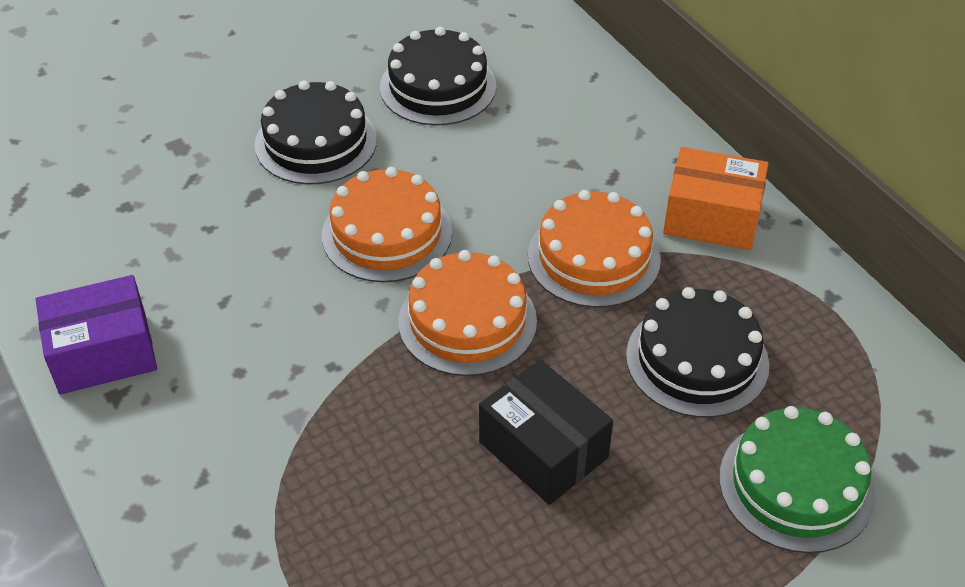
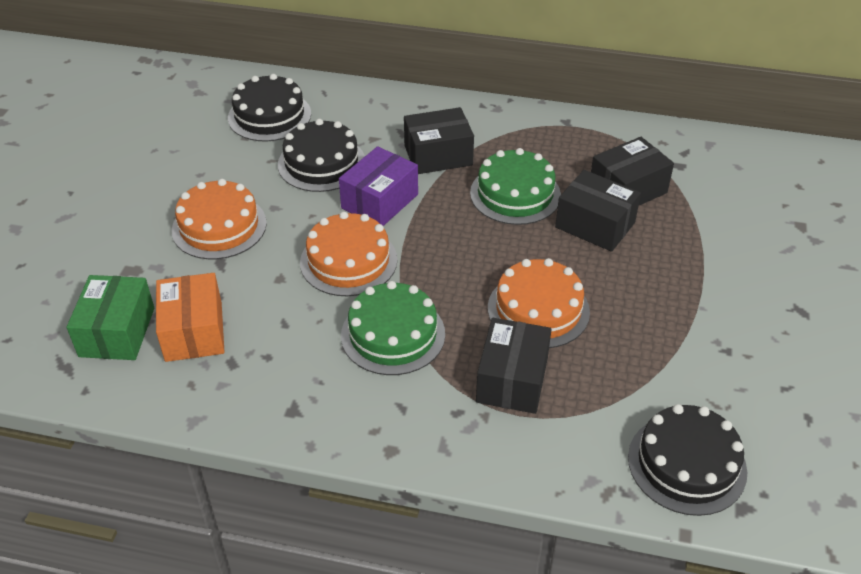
black box: [479,359,613,505] = 1 -> [404,107,474,174] [476,318,552,414] [555,170,641,252] [591,137,674,205] = 4
green box: none = 0 -> [67,275,154,360] = 1
green cake: [719,406,876,553] = 1 -> [341,281,445,375] [470,148,561,225] = 2

